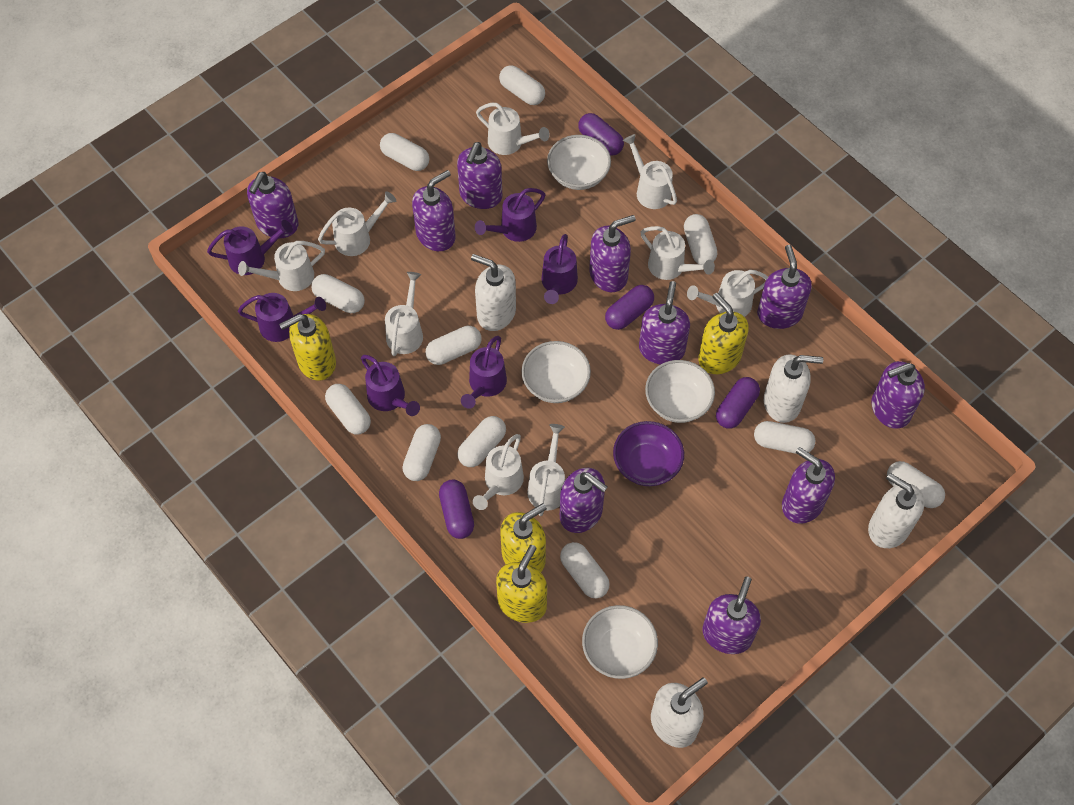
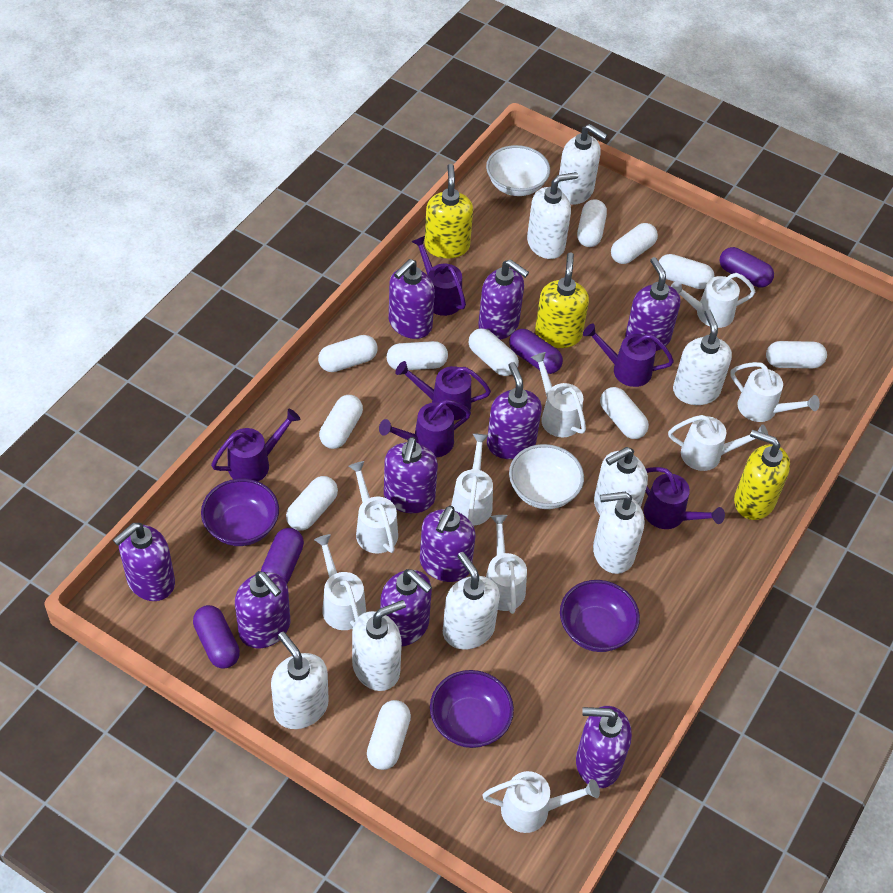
purple bowl: [613,421,684,486] = 1 -> [201,479,279,546] [430,670,514,748] [560,580,640,652] = 3
white bowl: [522,341,591,403] [547,135,611,190] [582,605,658,679] [645,360,715,423] = 4 -> [486,145,550,196] [509,444,584,509] = 2
white soap dispenser: [471,254,516,331] [651,677,708,748] [764,354,823,423] [868,473,925,548] = 4 -> [271,632,329,729] [352,600,406,691] [443,552,500,649] [527,172,578,259] [558,124,608,205] [593,492,644,574] [594,447,648,515] [673,309,732,405] = 8
yellow soap dispenser: [279,314,336,381] [496,545,547,623] [500,503,547,572] [698,293,749,374] = 4 -> [424,164,473,258] [535,252,589,348] [734,430,790,520] = 3

